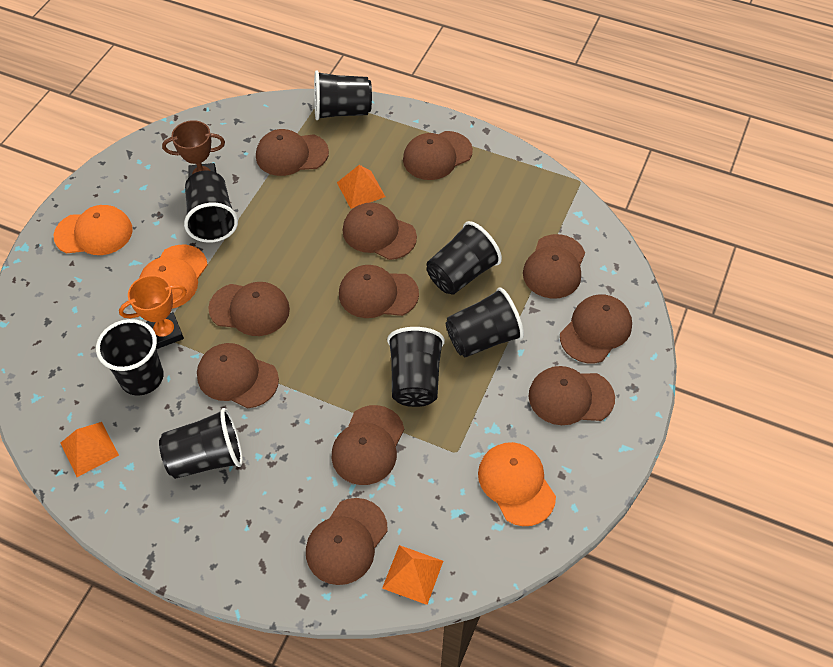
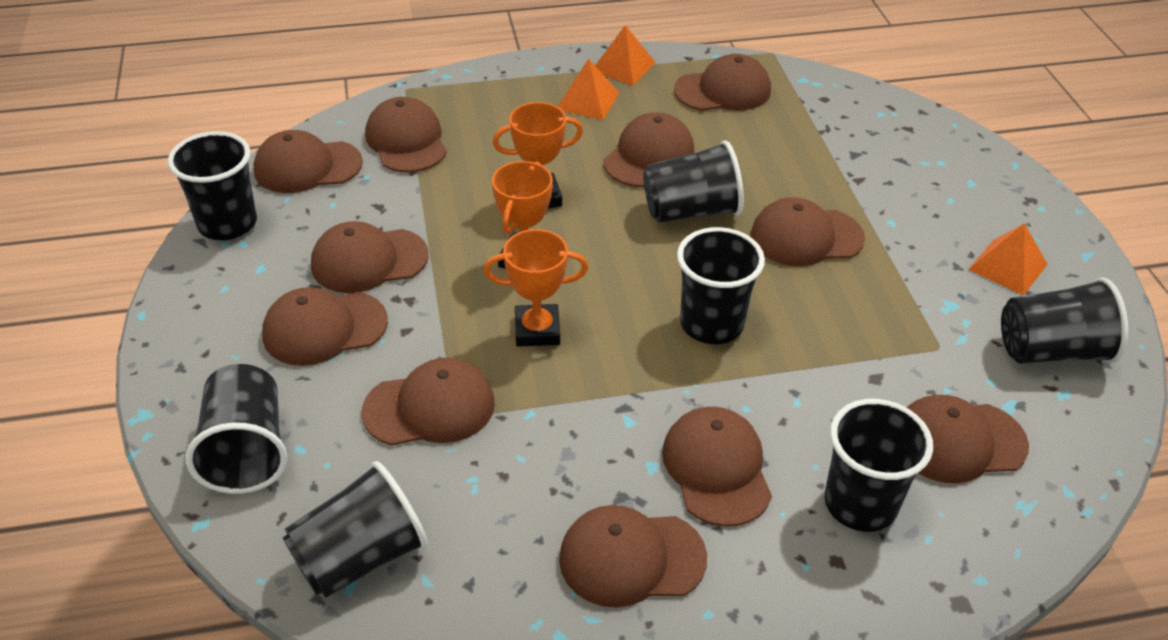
brown trophy: [162,120,225,177] = 1 -> none = 0
orange cap: [54,205,133,255] [139,245,208,309] [478,442,556,526] = 3 -> none = 0
orange trophy: [119,275,187,349] = 1 -> [484,229,588,347] [492,161,553,269] [493,102,583,208] = 3

